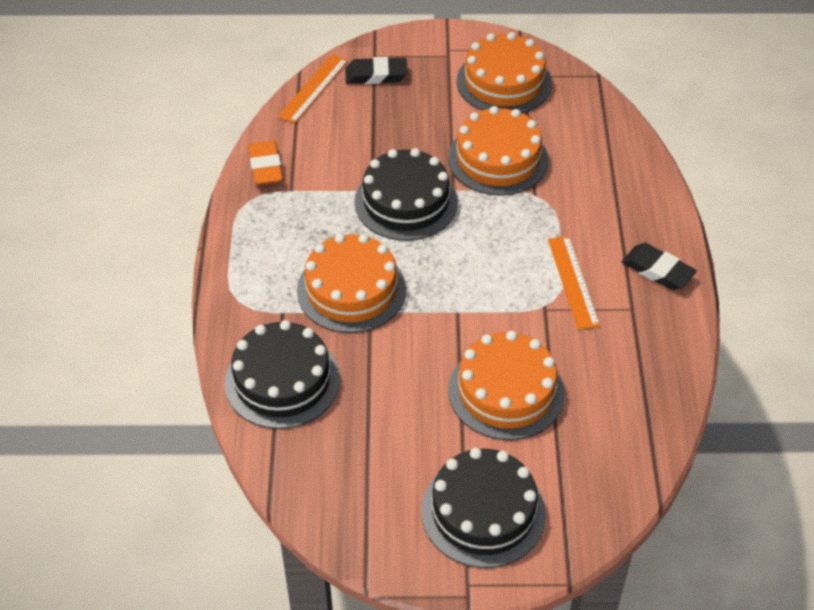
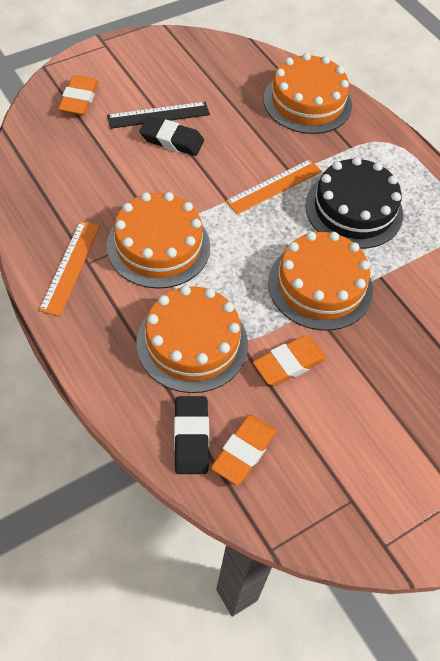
black cake: [225,320,340,429] [354,148,458,241] [422,448,546,568] = 3 -> [305,157,403,249] = 1
black ruler: none = 0 -> [107,102,210,129] = 1
orange eraser: [248,140,283,185] = 1 -> [58,75,98,116] [211,414,277,485] [253,336,327,386] = 3

